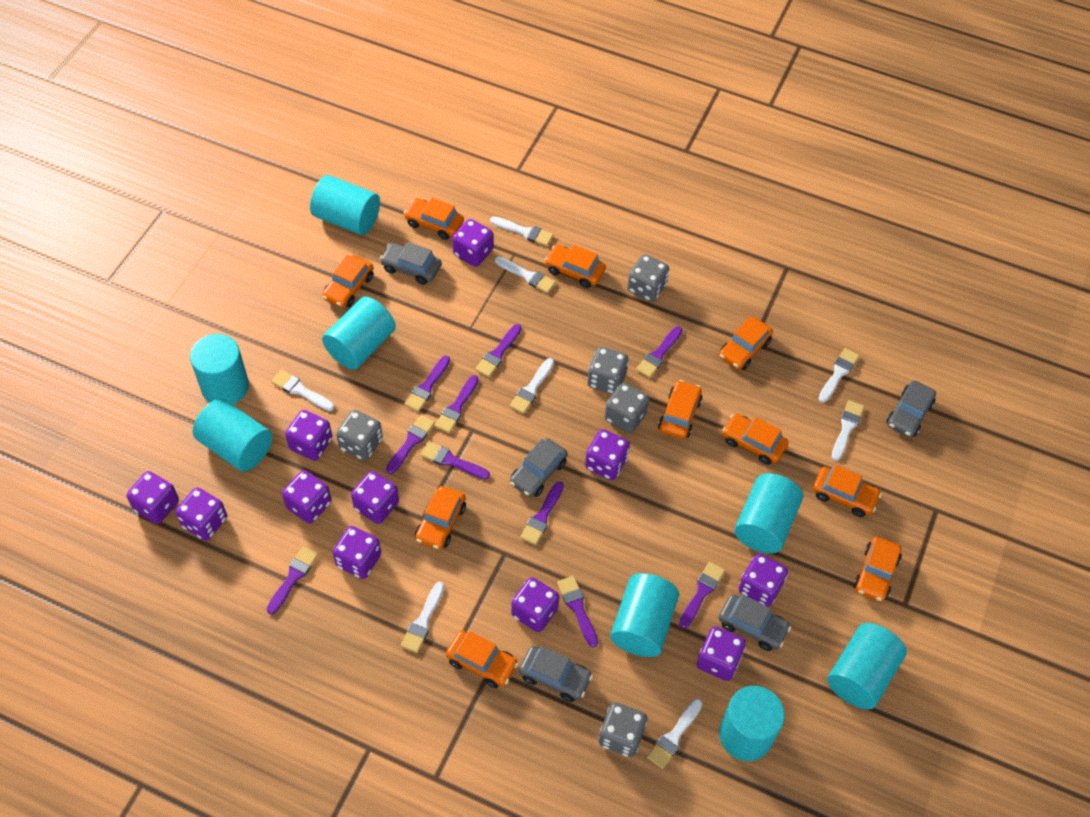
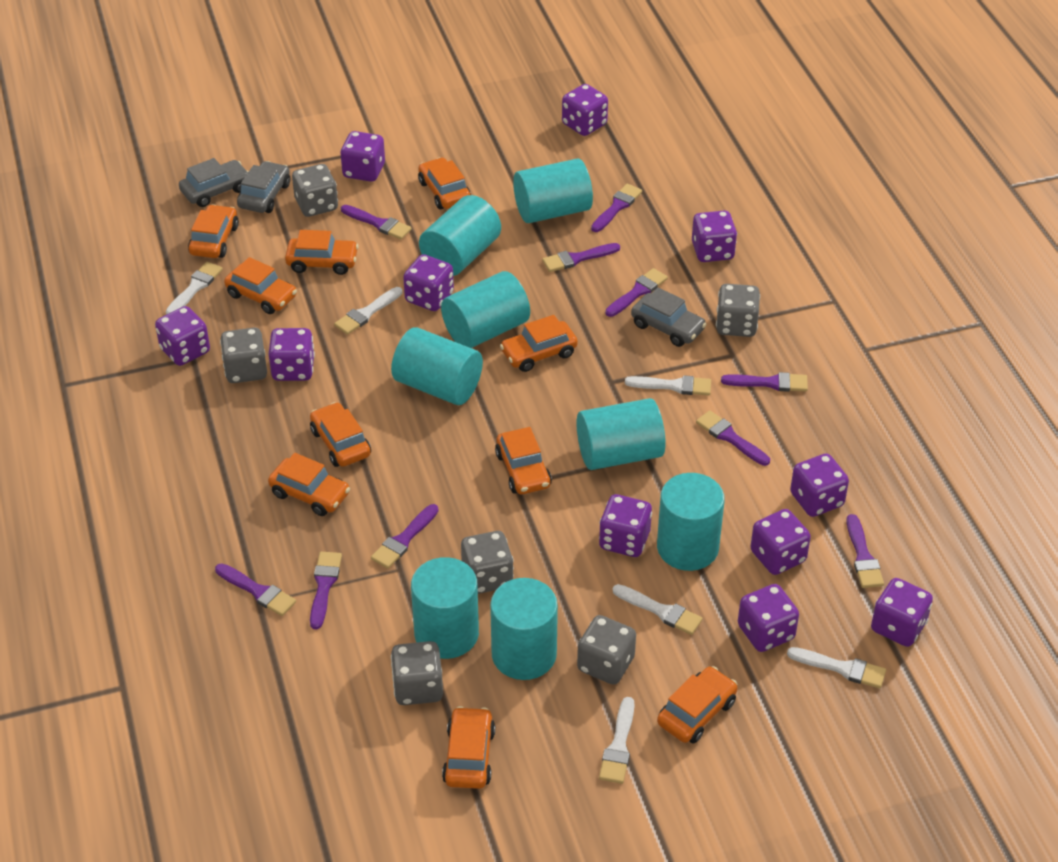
grey car: [380,242,442,285] [510,438,567,497] [519,646,593,702] [719,594,791,651] [886,380,936,437] = 5 -> [179,158,249,207] [237,161,290,213] [631,288,707,347] = 3
grey dice: [336,410,383,461] [587,347,629,394] [599,702,647,757] [605,383,649,433] [627,254,669,302] = 5 -> [220,328,267,383] [292,164,338,217] [391,641,443,705] [461,531,514,594] [577,615,636,685] [716,284,760,337] = 6
white brush: [271,370,334,411] [401,582,444,653] [490,216,553,246] [495,256,556,293] [509,358,554,414] [647,699,702,769] [819,348,859,403] [832,400,864,461] = 8 -> [166,262,223,315] [334,287,402,335] [599,697,635,784] [613,584,703,635] [625,375,711,395] [787,647,886,688] = 6

